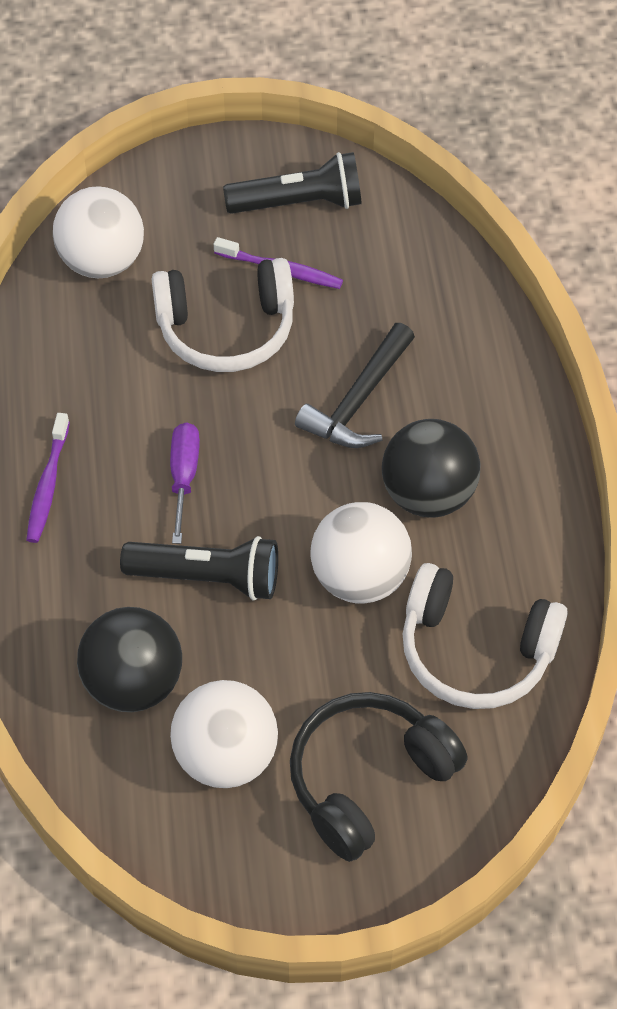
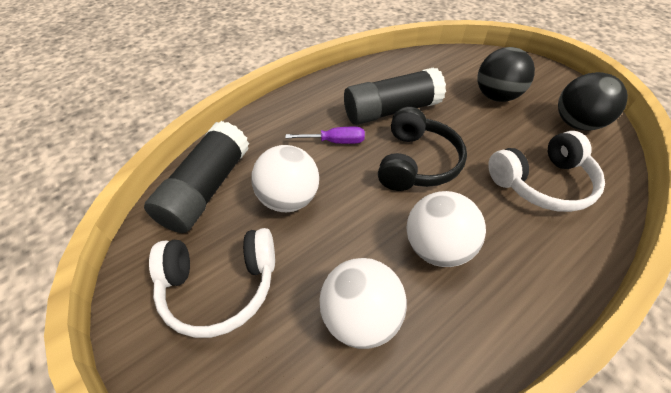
black flashlight: [120,536,278,600] [223,152,362,214] = 2 -> none = 0
black glue stick: none = 0 -> [144,121,249,233] [344,67,446,125] = 2
black hammer: [295,323,415,448] = 1 -> none = 0
purple toothbrush: [26,413,70,543] [214,237,343,289] = 2 -> none = 0

